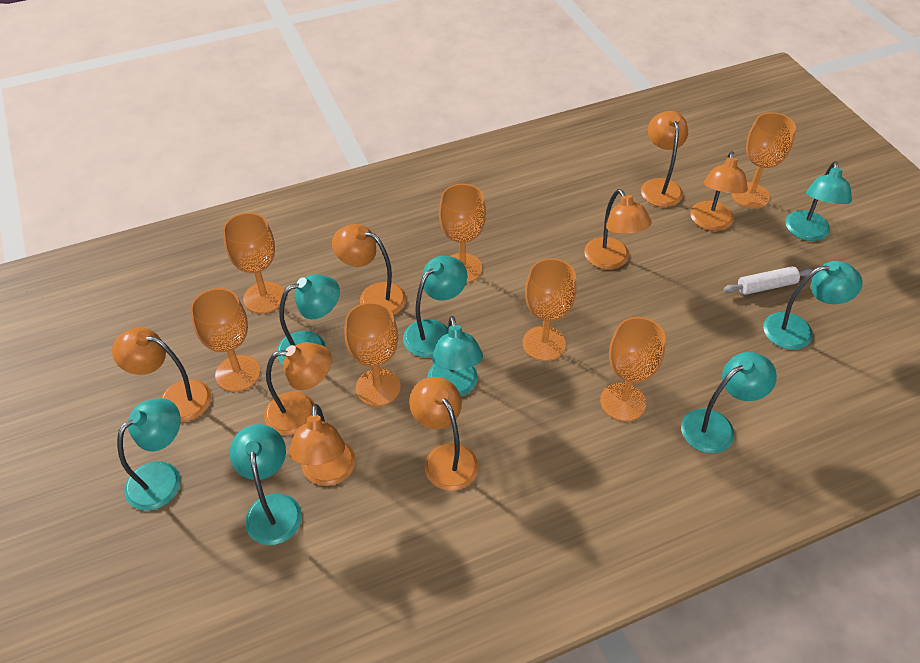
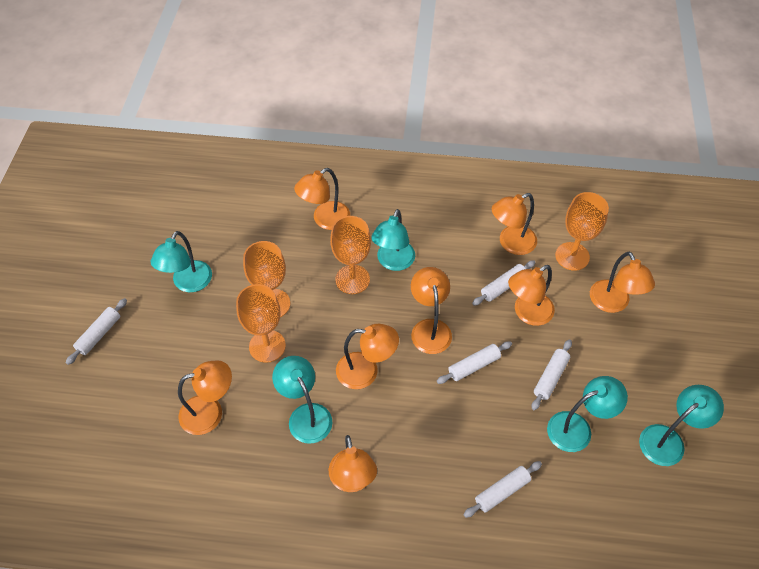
orange goblet: [190,288,261,392] [223,213,284,314] [345,302,401,406] [439,184,486,283] [522,258,576,361] [600,317,666,421] [731,112,796,209] = 7 -> [236,284,286,363] [243,241,290,317] [330,216,371,294] [555,192,609,271] = 4
turquoise lamp: [117,398,181,510] [230,424,302,545] [277,274,340,364] [403,256,468,357] [428,316,483,396] [681,352,777,453] [763,261,863,350] [785,161,852,241] = 8 -> [151,231,212,292] [272,356,332,444] [371,209,415,271] [547,376,628,452] [639,385,724,466] = 5
white rolling pin: [723,266,813,295] = 1 -> [66,298,127,365] [437,341,512,384] [463,461,542,518] [472,260,536,306] [532,339,572,410] = 5

